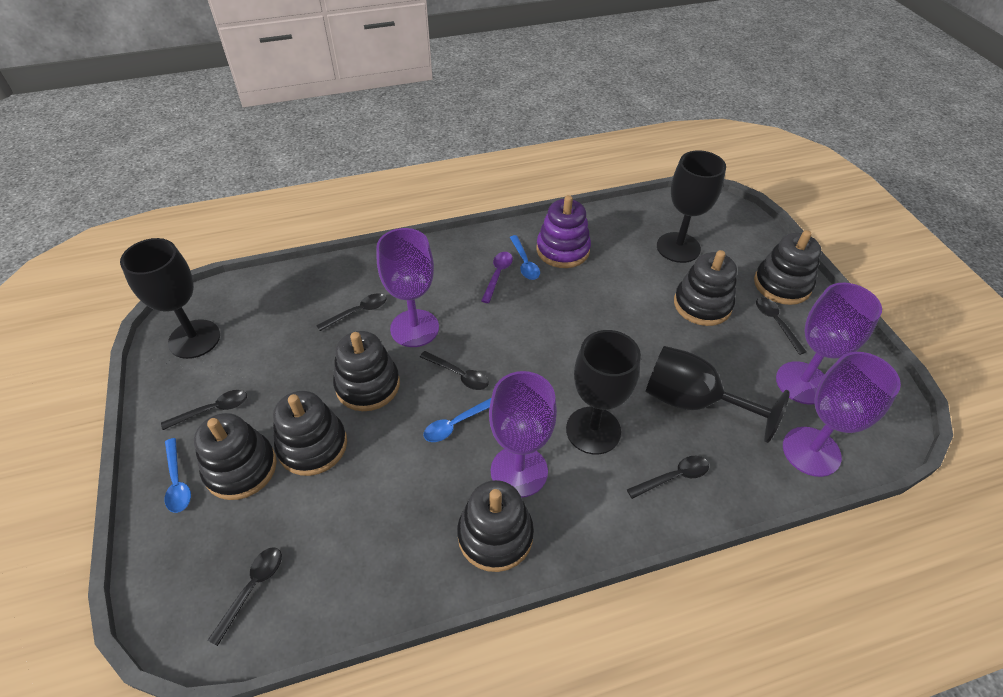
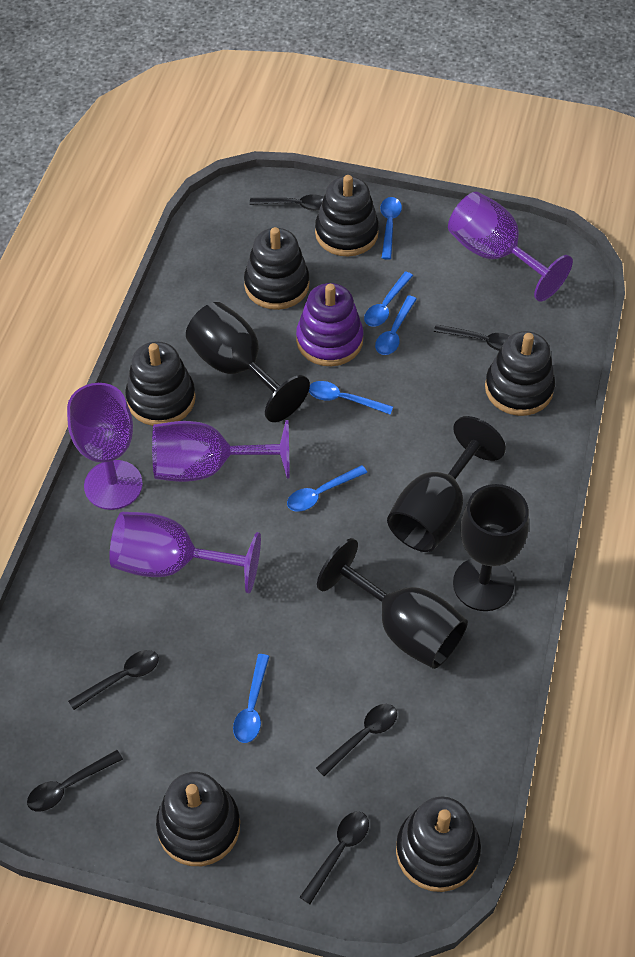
blue spoon: [165,438,191,513] [424,397,492,442] [510,235,540,280] = 3 -> [233,654,270,743] [287,465,367,512] [309,381,393,415] [364,271,413,327] [375,295,417,355] [380,197,402,260] = 6
purple spoon: [481,252,513,303] = 1 -> none = 0

